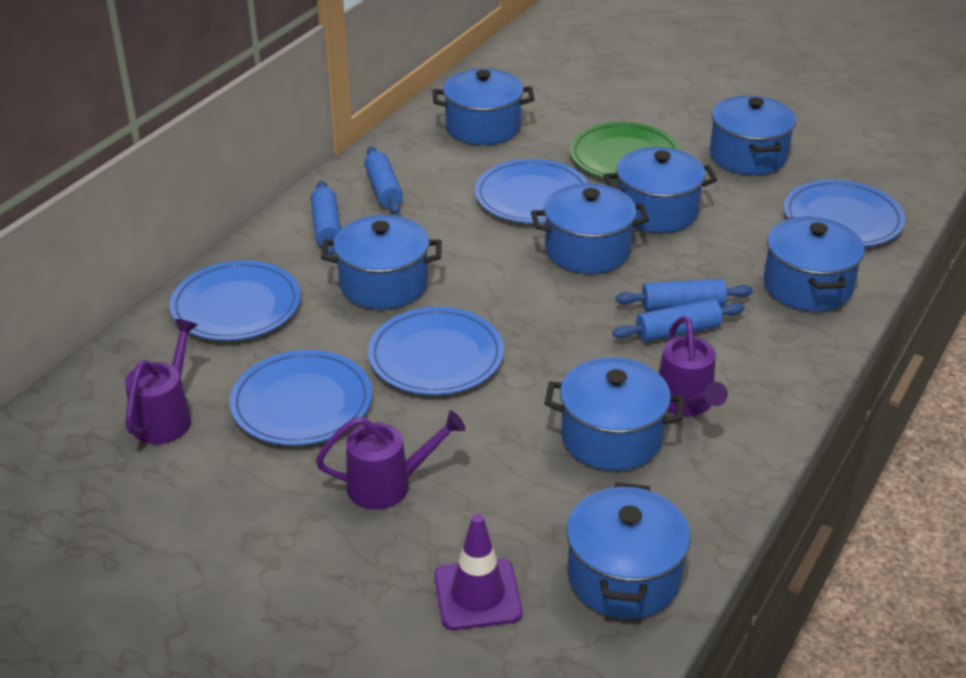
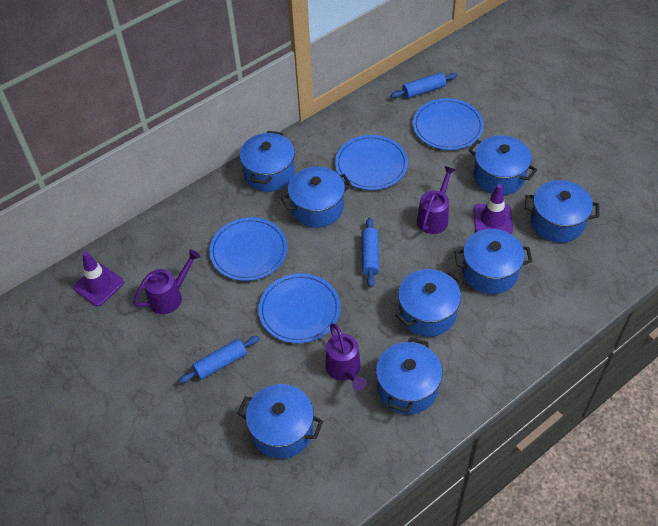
blue plate: [170,260,301,341] [230,350,372,446] [368,307,504,395] [475,159,589,223] [784,179,905,247] = 5 -> [209,217,288,281] [258,274,341,343] [335,135,408,190] [413,98,484,150] = 4
blue rolling pin: [311,181,341,256] [364,146,403,214] [612,299,745,342] [616,278,753,311] = 4 -> [178,336,260,383] [362,218,379,288] [391,72,457,98] = 3
green plate: [570,122,681,181] = 1 -> none = 0
purple traffic cone: [434,514,523,630] = 1 -> [73,251,124,306] [473,184,513,234] = 2

